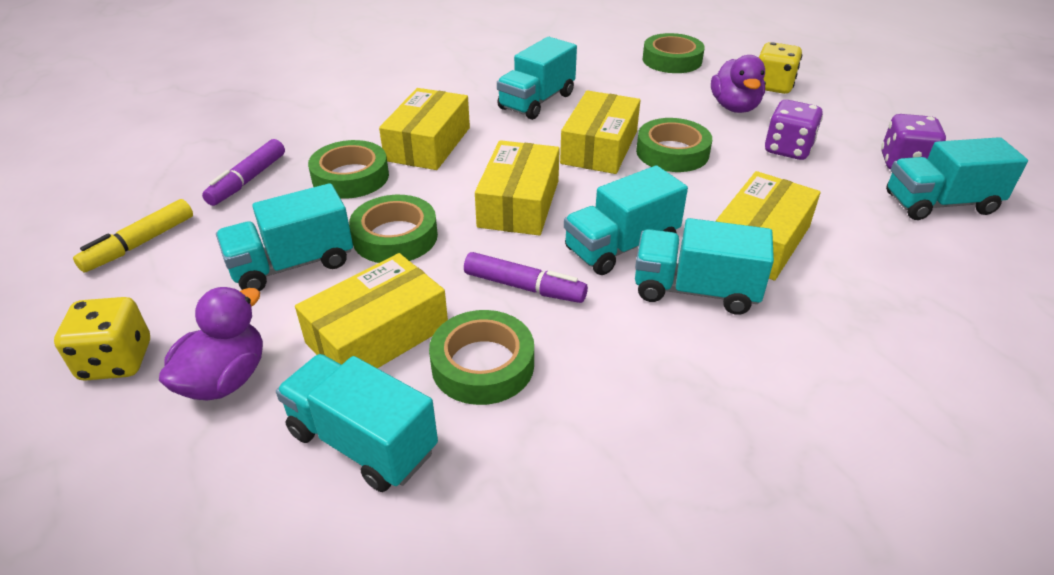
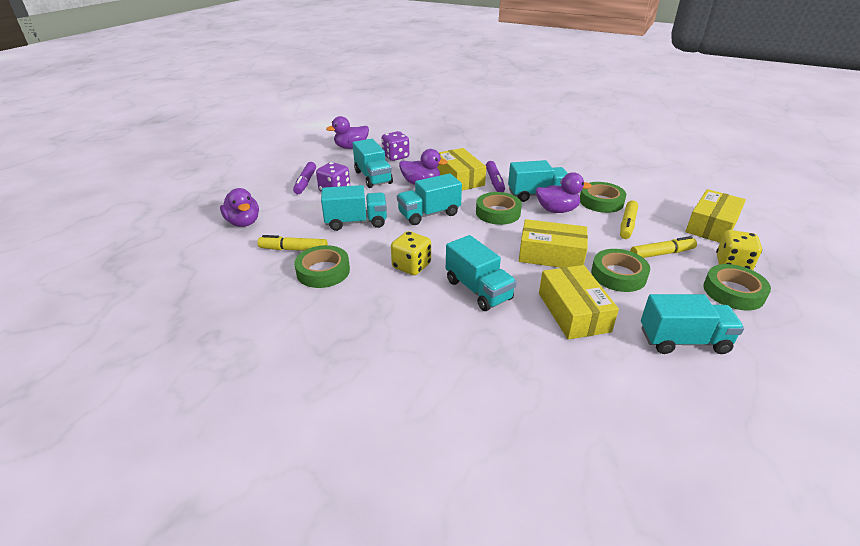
purple duck: [159,287,263,401] [711,55,765,113] = 2 -> [220,188,259,227] [326,116,369,149] [399,149,448,185] [536,172,592,213] = 4
yellow box: [295,253,448,368] [379,88,470,170] [475,140,560,236] [560,90,641,174] [716,171,821,280] = 5 -> [437,148,486,191] [519,219,588,268] [539,265,619,340] [685,189,746,243] = 4
yellow marker: [73,199,193,273] = 1 -> [258,235,328,251] [620,200,638,239] [630,236,697,258] = 3

